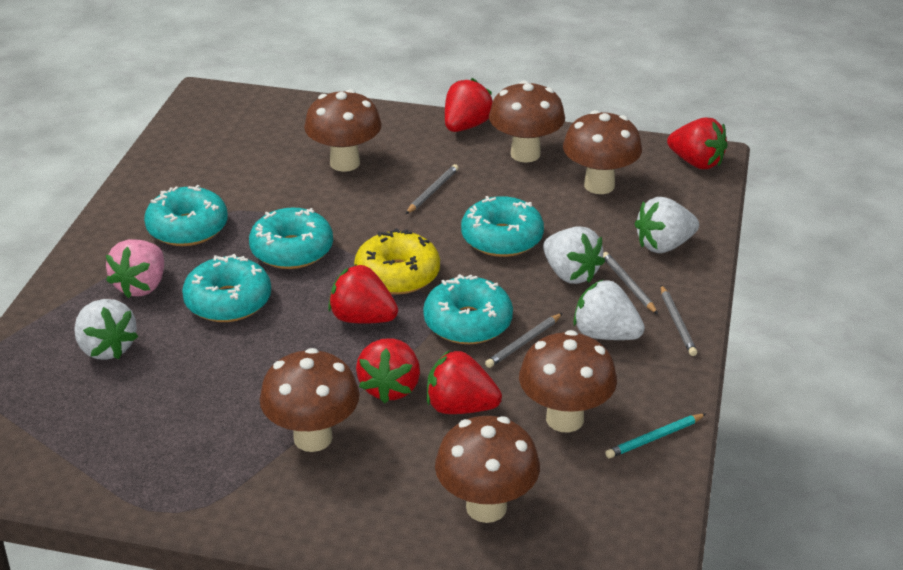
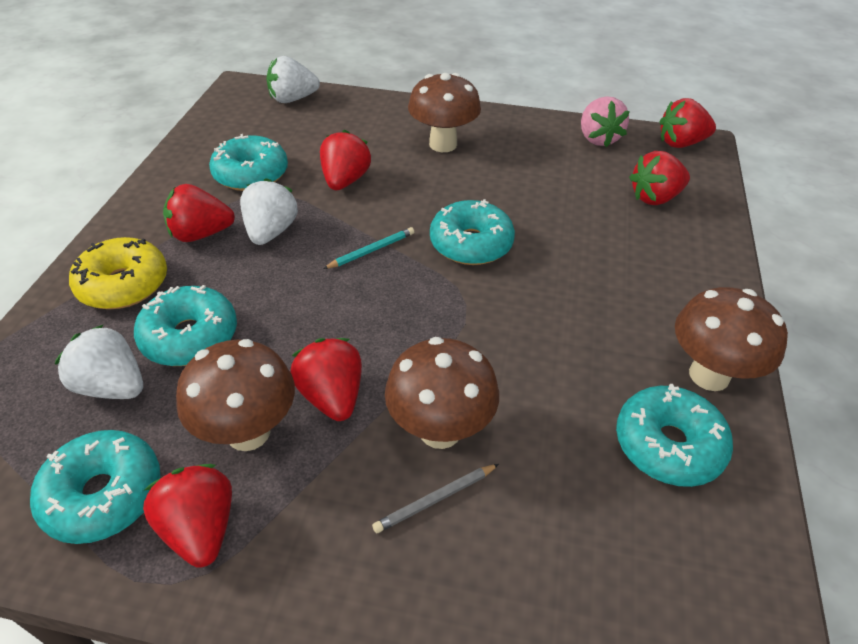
brown mushroom: [260,348,359,452] [304,89,382,172] [435,416,540,523] [489,80,565,163] [519,330,617,433] [563,110,642,194] = 6 -> [176,339,295,451] [385,337,499,449] [408,73,481,152] [675,287,788,391] = 4
grey pencil: [406,164,459,214] [485,313,563,368] [603,252,658,314] [661,285,697,356] = 4 -> [372,464,499,533] = 1
red strawberry: [328,264,398,324] [356,338,420,403] [427,350,502,414] [445,78,493,132] [667,117,728,169] = 5 -> [143,464,232,568] [163,184,235,242] [290,338,362,421] [320,130,371,190] [629,151,690,205] [660,98,716,148] = 6
white strawberry: [74,299,138,360] [543,226,605,284] [573,279,645,340] [635,197,699,253] = 4 -> [55,324,143,399] [240,178,298,245] [266,56,320,103] = 3

